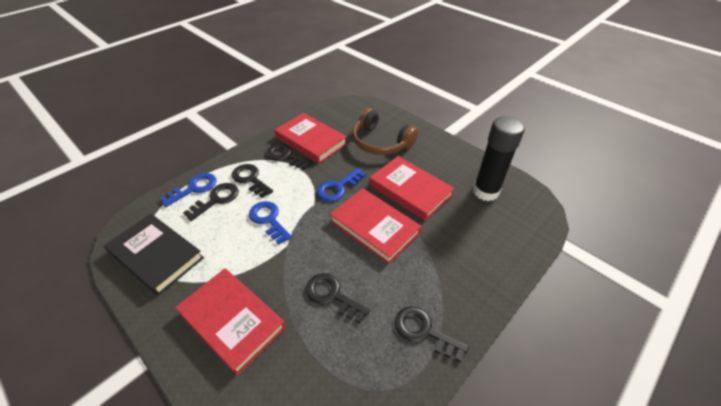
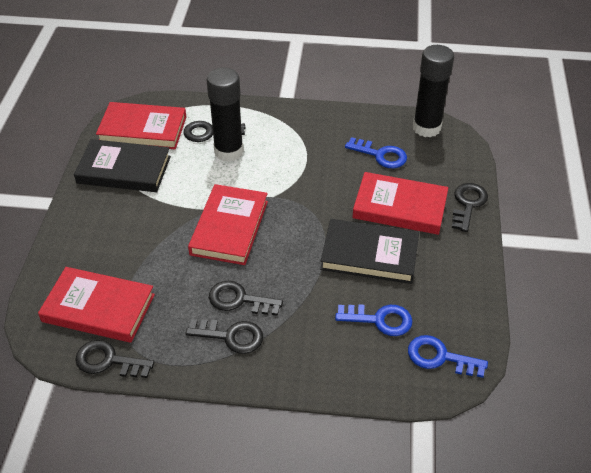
black book: [104,214,204,296] = 1 -> [74,139,171,192] [320,219,419,284] = 2
black glue stick: [473,116,525,201] = 1 -> [207,68,244,162] [413,45,454,137] = 2
brown headphones: [352,108,418,155] = 1 -> none = 0

